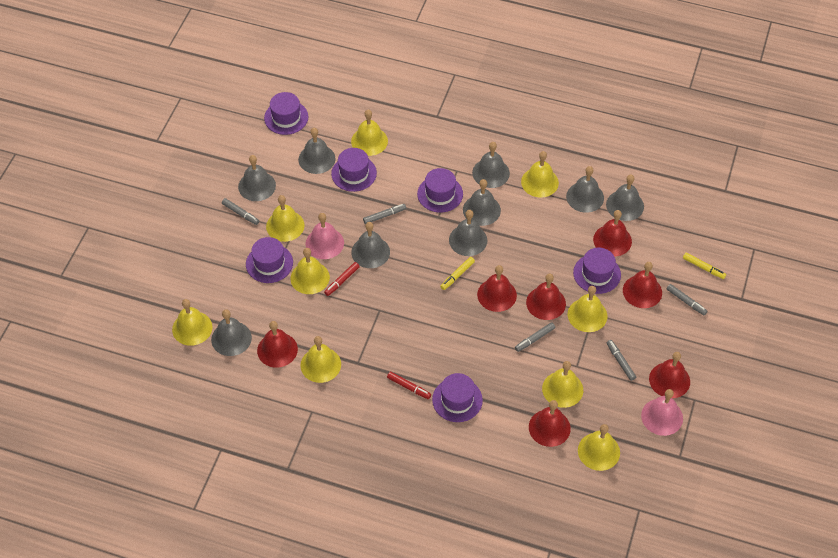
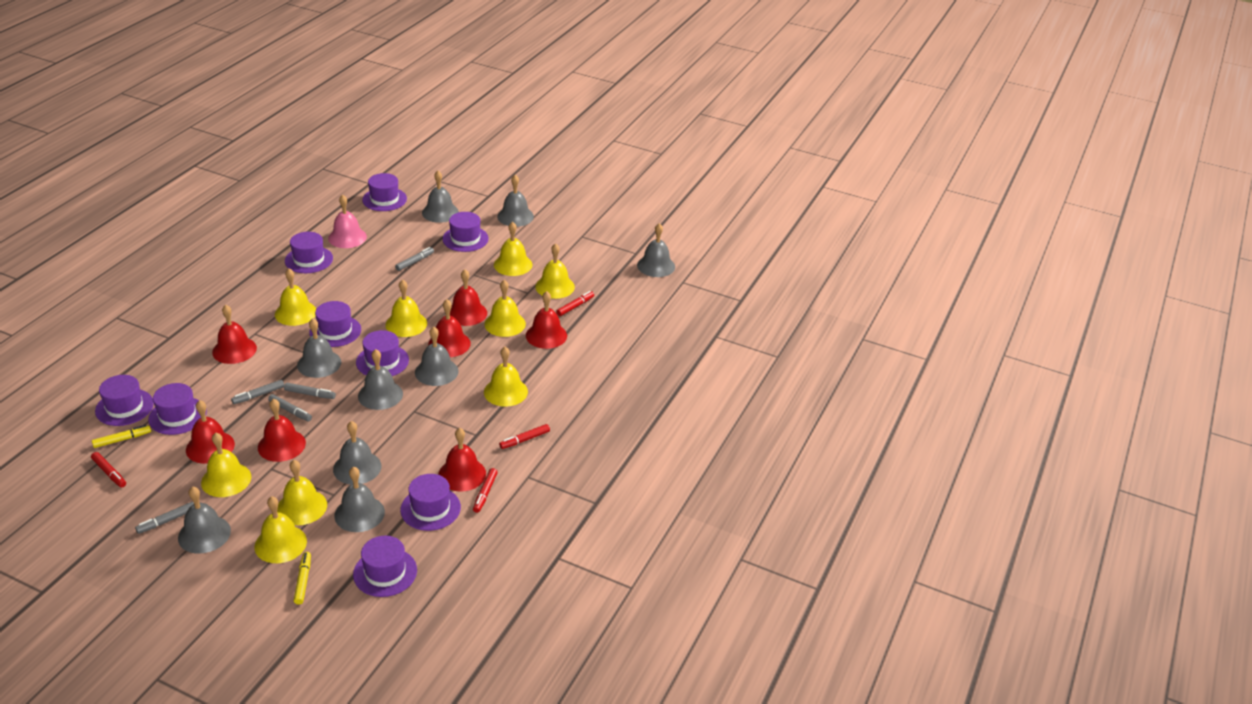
pink bell: [306,213,344,259] [641,389,683,436] = 2 -> [328,194,367,248] = 1
purple hat: [246,237,293,283] [264,92,308,135] [331,148,377,192] [417,168,463,213] [432,373,483,422] [573,248,621,294] = 6 -> [95,375,154,426] [148,383,207,435] [285,232,333,273] [309,301,361,347] [353,536,417,597] [356,330,409,376] [362,173,407,211] [400,474,461,531] [443,212,489,252] = 9
red marker: [324,262,360,296] [387,372,431,399] = 2 -> [91,452,126,487] [473,468,498,513] [499,424,550,449] [556,291,594,316] = 4

